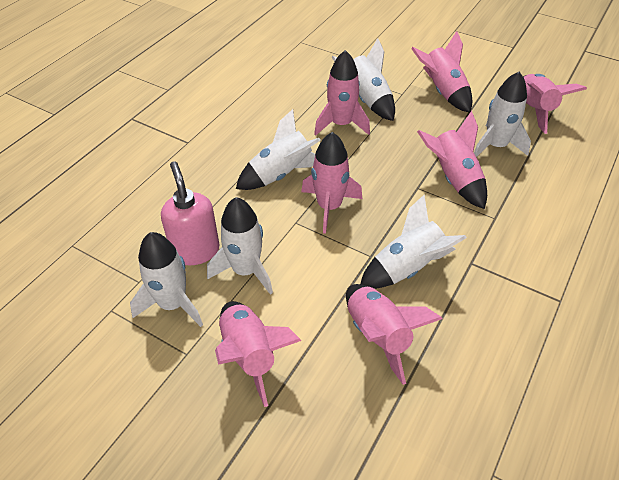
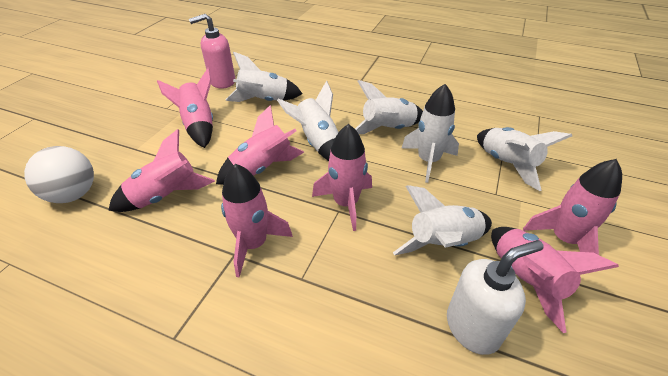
white ball: none = 0 -> [24,146,94,203] = 1
white soap dispenser: none = 0 -> [447,240,544,355] = 1

